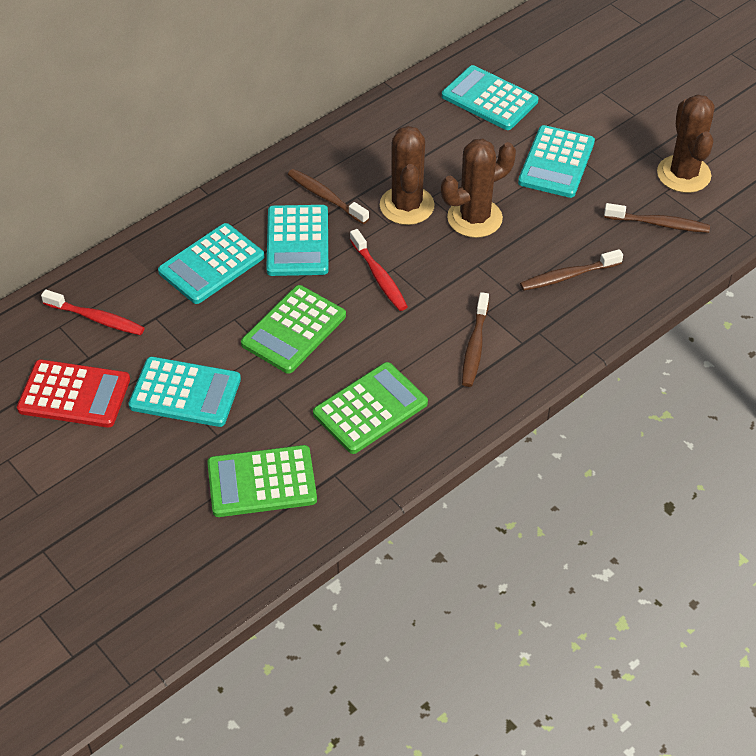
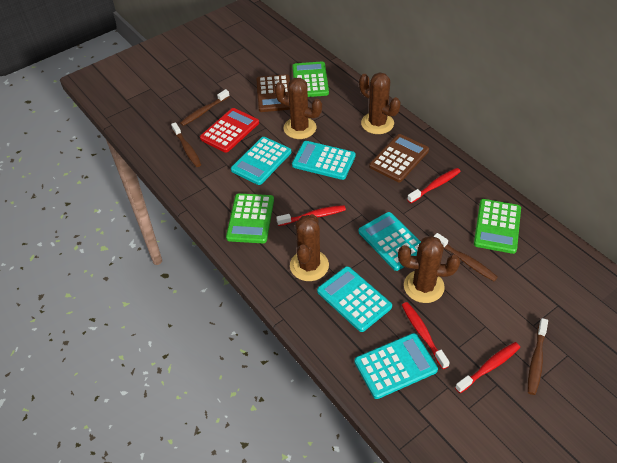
brown cactus: [380,126,435,225] [441,139,516,238] [657,94,715,193] = 3 -> [274,78,322,139] [290,214,329,281] [359,72,400,134] [398,236,460,303] = 4
brown calculator: none = 0 -> [256,74,290,112] [369,134,429,182] = 2
red toothbrush: [41,289,145,335] [350,229,408,311] = 2 -> [276,205,346,226] [402,302,450,369] [407,168,461,203] [455,342,520,393] = 4

